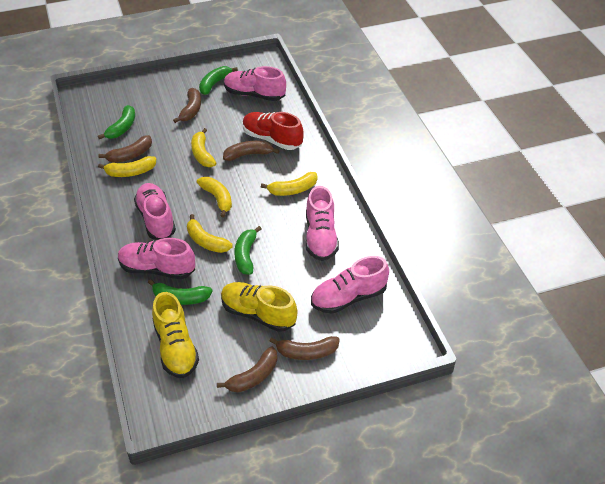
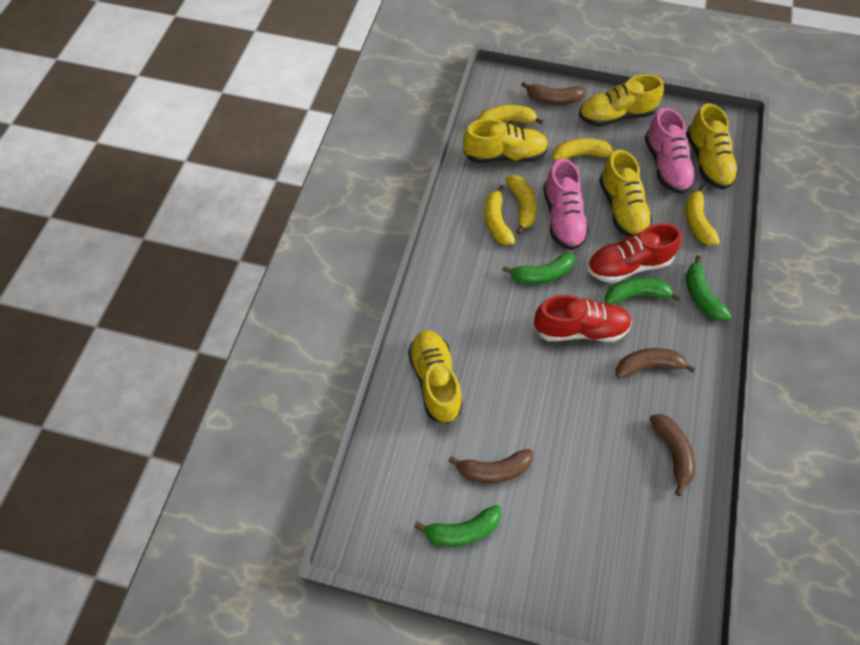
brown banana: [98,135,152,163] [173,88,201,123] [217,347,277,392] [223,141,280,161] [270,336,340,360] = 5 -> [448,449,533,483] [521,81,586,105] [615,348,696,378] [649,414,695,496] = 4
pink shoe: [118,238,195,279] [134,183,176,240] [224,66,286,101] [306,186,339,261] [311,256,389,314] = 5 -> [543,159,589,250] [645,108,696,194] = 2
red shoe: [243,112,304,150] = 1 -> [534,295,632,342] [587,223,682,283] = 2
yellow shoe: [152,292,199,378] [221,282,297,332] = 2 -> [408,330,463,424] [463,119,548,163] [579,74,664,127] [599,150,653,237] [686,103,739,190] = 5

